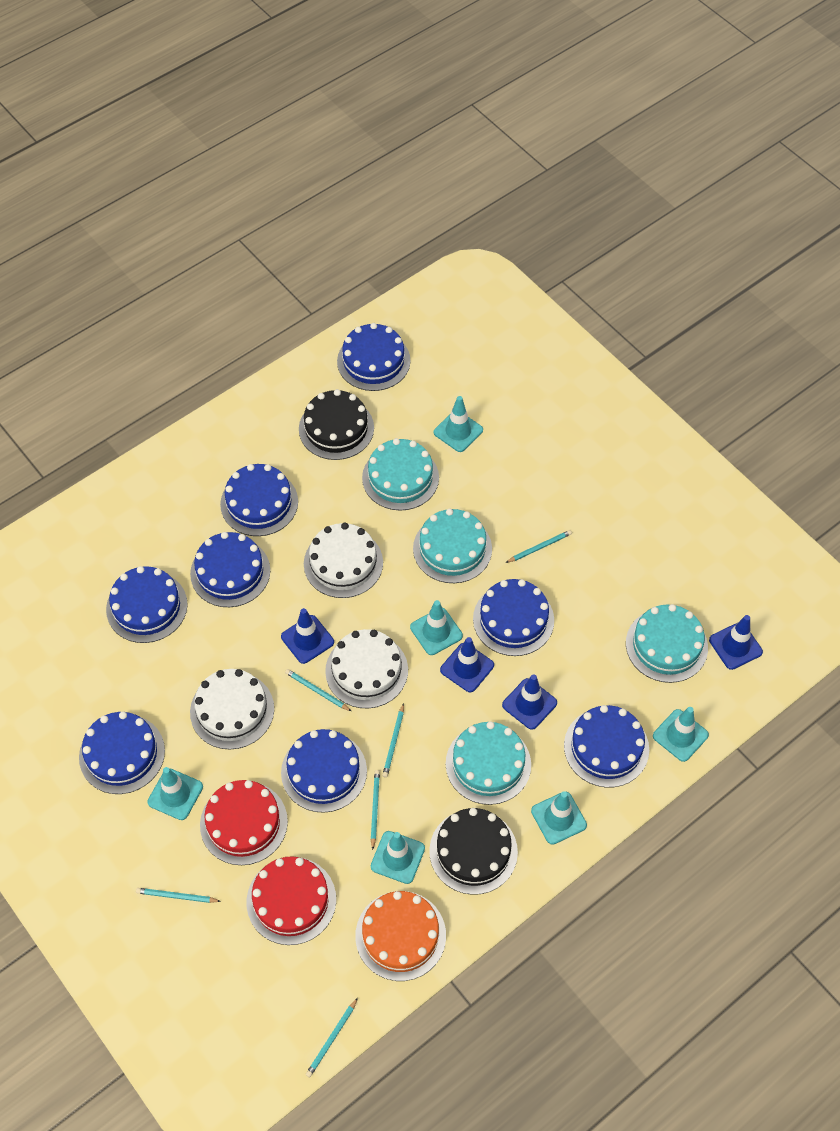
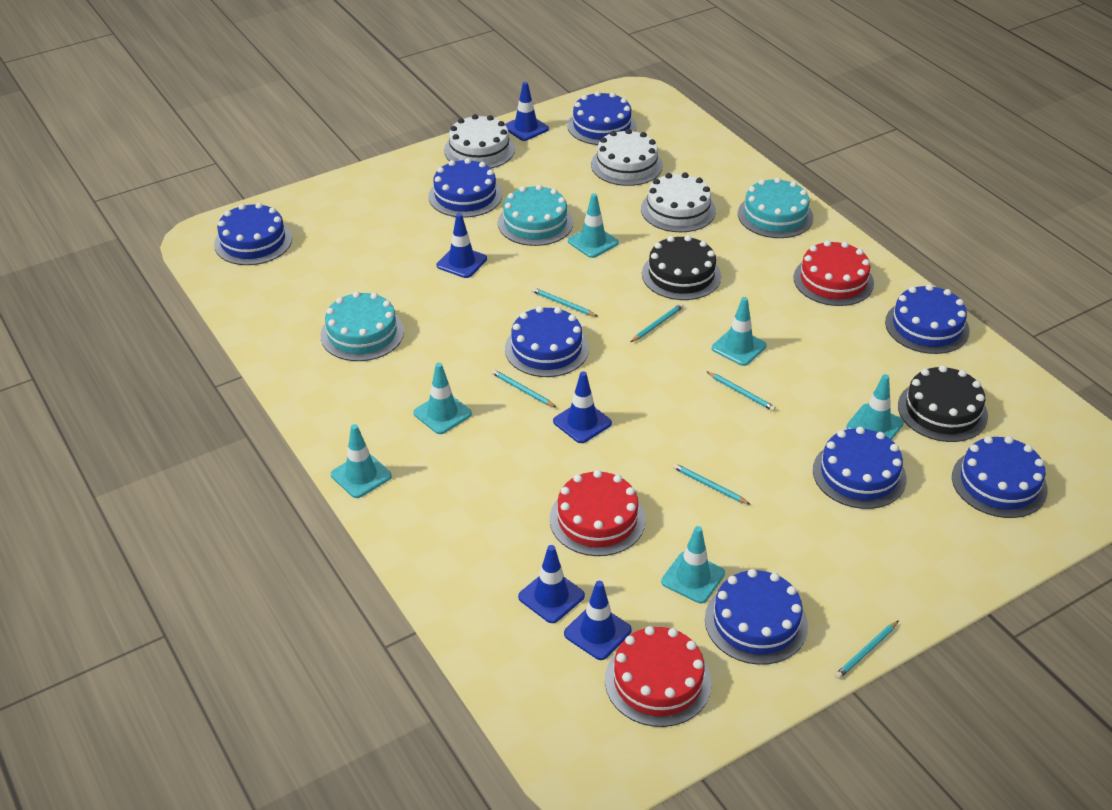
blue traffic cone: [281,608,334,664] [440,637,494,692] [502,674,557,730] [709,615,763,670] = 4 -> [437,213,487,278] [505,82,549,141] [518,545,585,623] [553,371,612,443] [564,581,632,660] = 5
orange cake: [355,891,446,981] = 1 -> none = 0
red cake: [200,780,288,865] [247,856,336,945] = 2 -> [550,470,645,556] [605,626,711,727] [794,240,874,306] = 3
turquoise cake: [362,438,439,511] [413,508,492,583] [446,721,531,805] [626,604,708,683] = 4 -> [320,291,404,361] [498,185,573,246] [738,177,813,238] = 3

